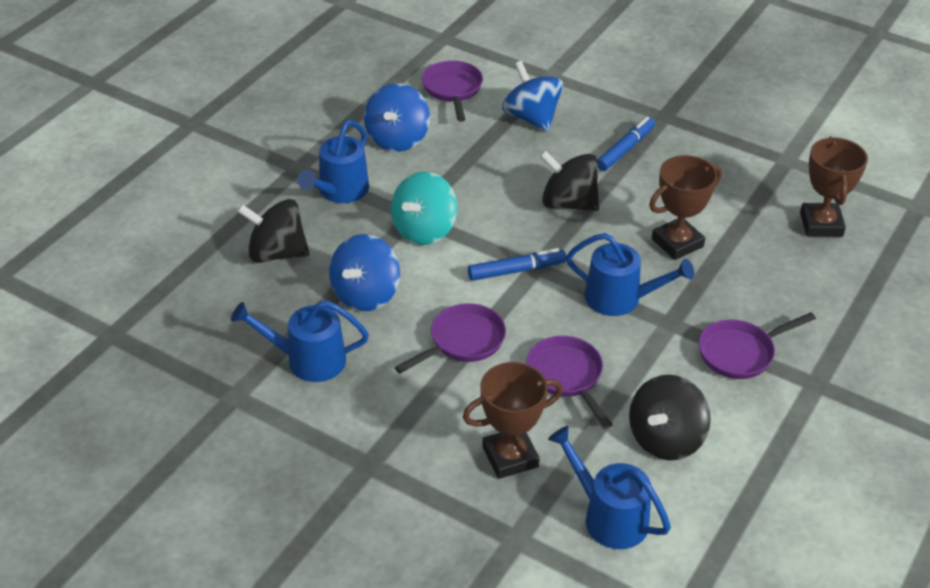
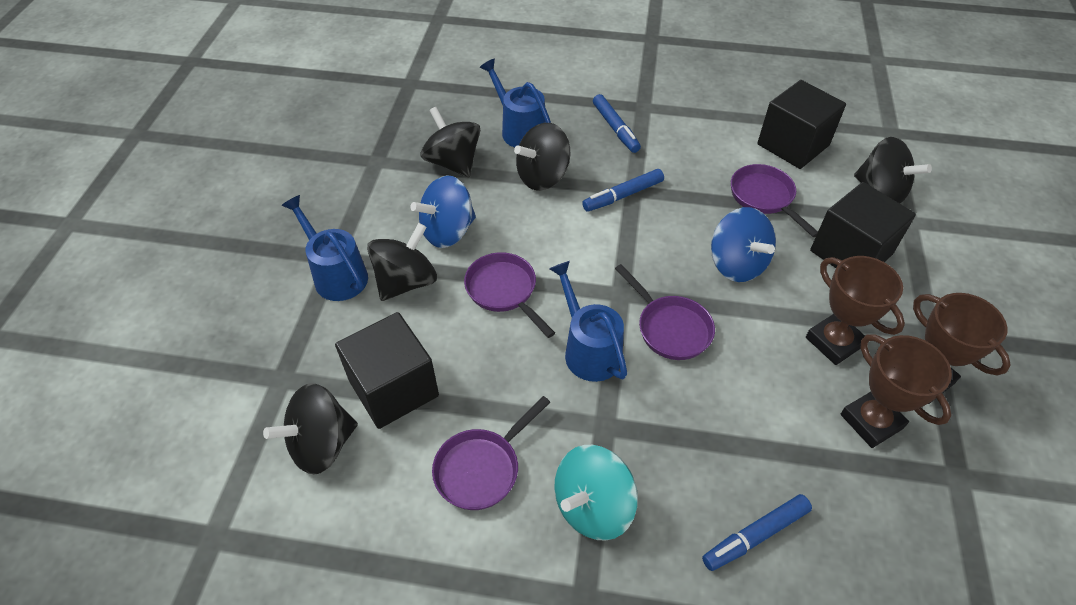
black cube: none = 0 -> [335,312,439,429] [757,80,846,169] [810,182,916,268] = 3
black spinning top: [237,199,310,263] [540,150,599,211] [629,375,711,460] = 3 -> [263,383,358,475] [367,223,437,301] [421,107,480,177] [514,123,570,191] [854,137,932,203] = 5
blue marker: [468,248,566,281] [597,117,655,171] = 2 -> [582,169,664,212] [593,94,641,153] [702,494,812,571] = 3
blue spinning top: [329,234,400,311] [364,83,430,152] [502,61,563,132] = 3 -> [411,175,476,248] [711,207,776,282] = 2
blue watering can: [231,301,369,382] [297,120,369,203] [548,426,671,549] [566,233,694,316] = 4 -> [281,195,368,301] [480,59,551,148] [549,261,627,382] = 3

